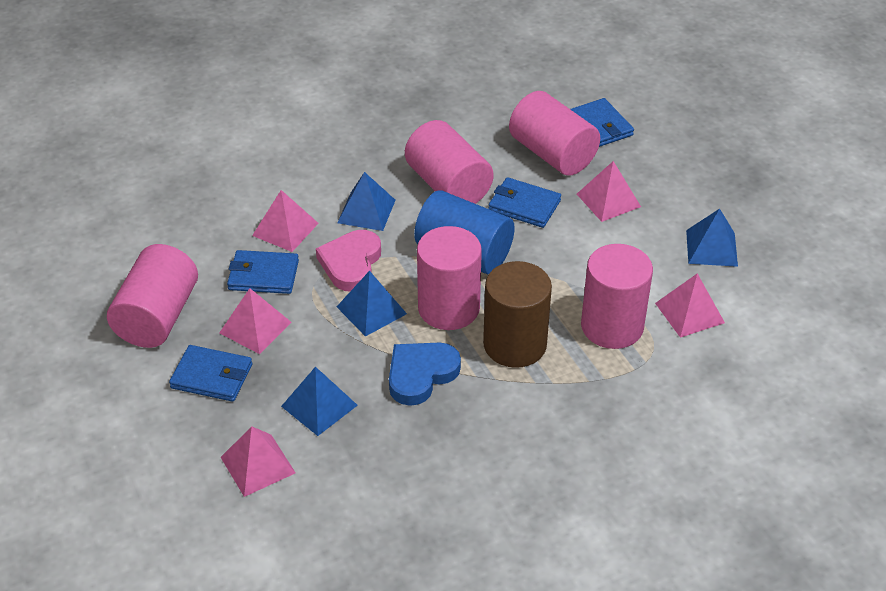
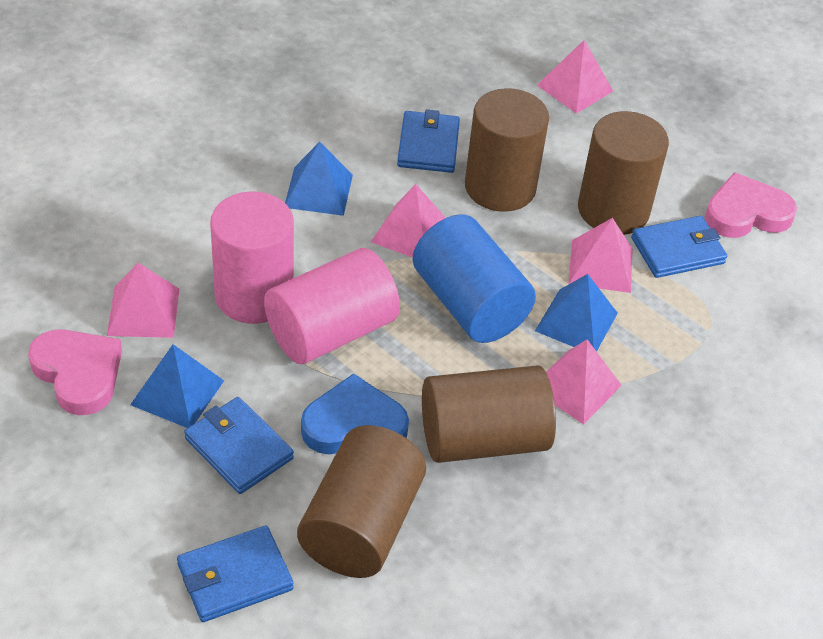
blue pyramid: [281,367,358,436] [337,172,395,231] [337,271,407,337] [686,209,738,267] = 4 -> [130,344,224,428] [285,142,353,216] [535,274,618,351] = 3
brown cylinder: [483,261,552,368] = 1 -> [297,425,426,578] [422,365,556,463] [465,88,549,212] [578,111,669,235] = 4
pink cylinder: [107,244,198,348] [405,120,494,204] [417,226,482,330] [509,91,600,176] [581,244,653,349] = 5 -> [210,191,294,324] [264,248,400,364] = 2
pink heart: [316,230,381,291] = 1 -> [28,329,122,415] [705,172,797,238] = 2

